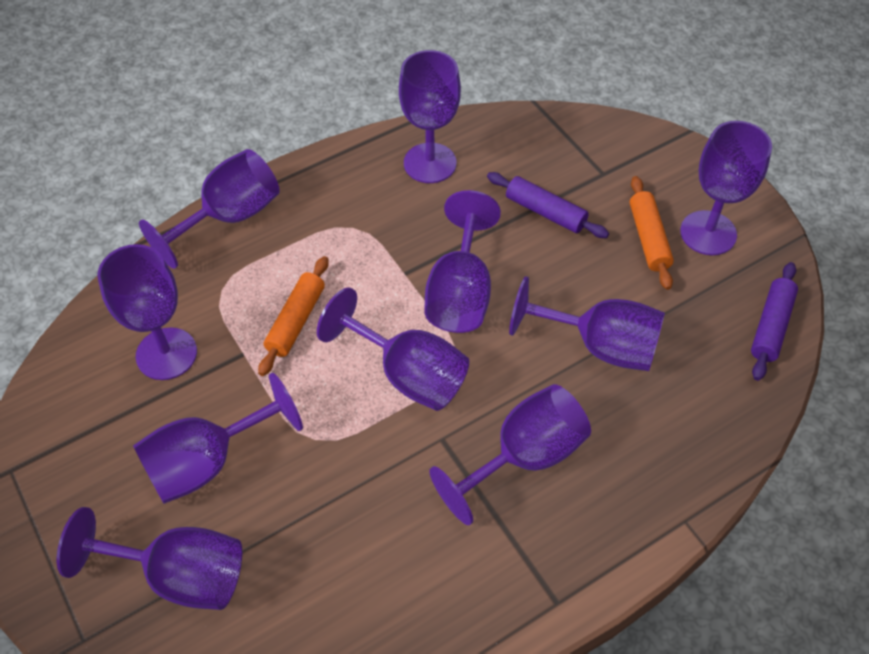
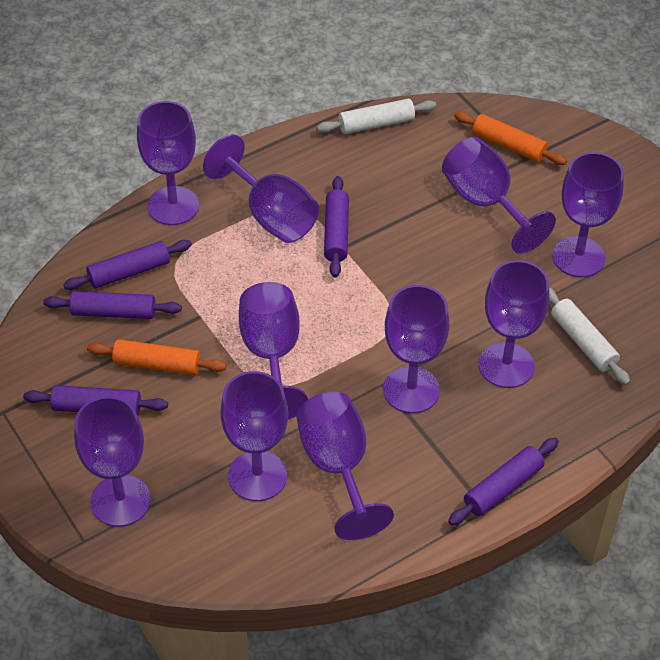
purple rolling pin: [487,172,609,238] [751,262,798,381] = 2 -> [23,385,168,415] [43,291,182,319] [63,240,192,290] [324,176,349,277] [448,438,559,526] = 5
white rolling pin: none = 0 -> [317,99,436,134] [549,288,630,385] = 2

